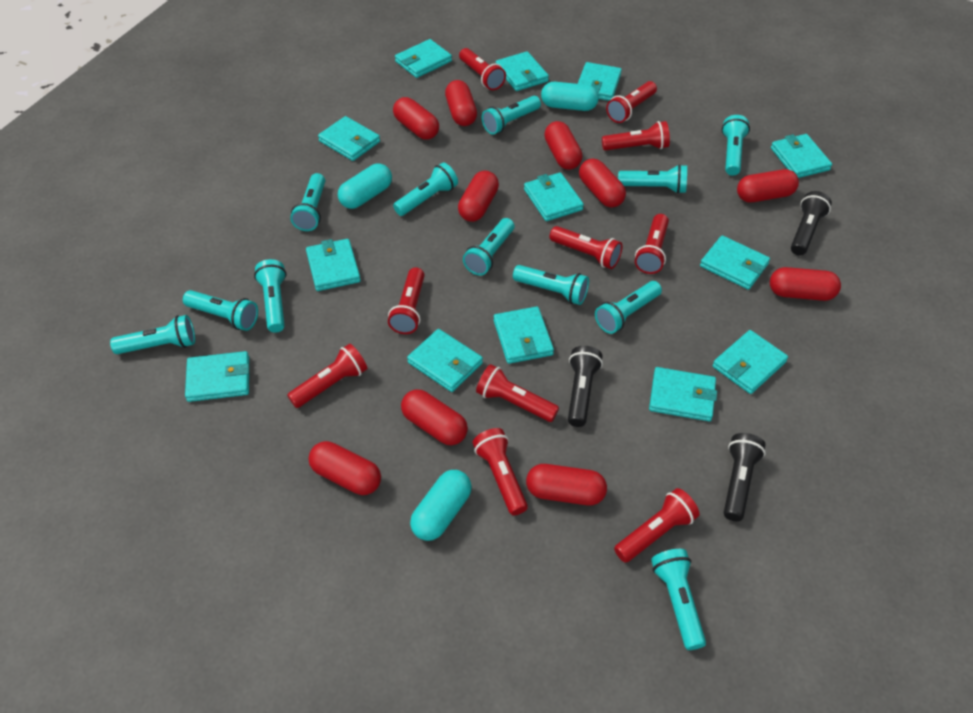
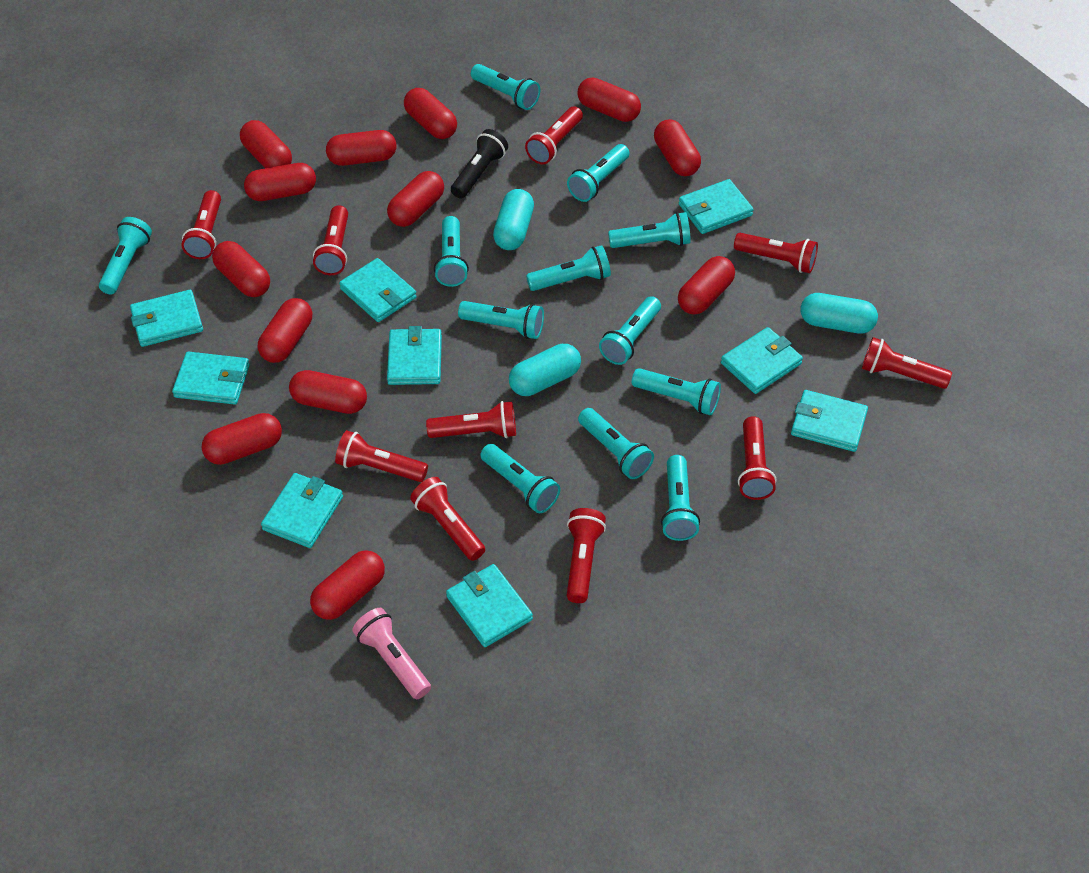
black flashlight: [568,346,603,427] [724,433,766,521] [791,191,832,255] = 3 -> [451,129,508,198] = 1
pink flashlight: none = 0 -> [352,608,431,699] = 1
red capsule: [308,441,381,495] [393,97,439,140] [401,390,468,445] [445,80,477,126] [458,171,499,222] [526,464,607,505] [544,121,583,170] [579,158,626,207] [737,169,799,202] [770,267,841,301] = 10 -> [201,413,282,465] [212,241,270,297] [240,120,292,168] [244,163,316,201] [258,298,312,363] [289,370,367,414] [310,550,385,620] [326,130,396,166] [387,171,444,227] [404,88,457,139] [577,77,641,122] [654,119,701,176] [678,256,735,315] = 13
turquoise wallet: [185,351,249,402] [306,239,361,291] [318,116,380,161] [395,39,452,78] [407,329,483,392] [494,306,554,364] [496,51,549,91] [524,172,584,221] [578,62,622,101] [649,367,717,421] [700,235,770,290] [713,330,788,394] [771,134,832,178] = 13 -> [130,290,203,347] [172,352,250,405] [261,473,343,548] [339,258,417,322] [387,326,442,385] [446,564,533,647] [679,179,754,234] [721,327,803,394] [791,390,868,452] = 9

